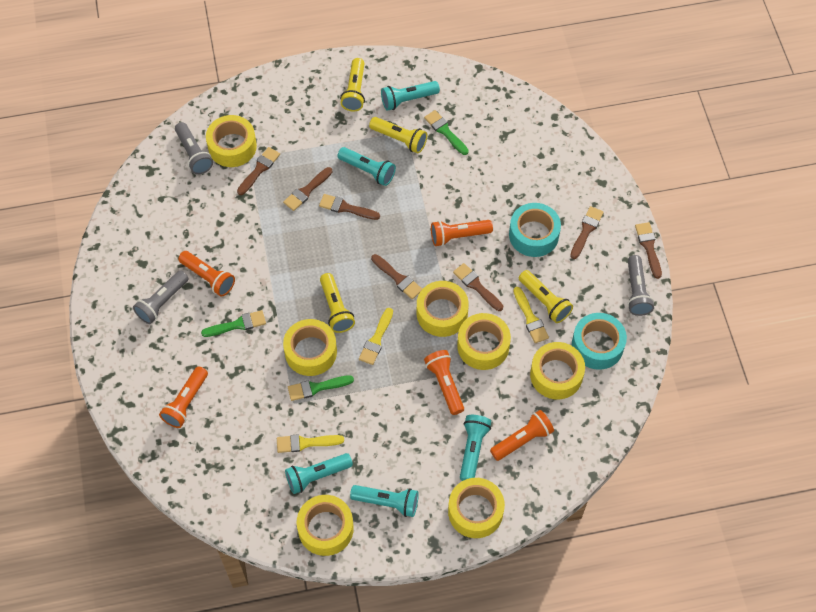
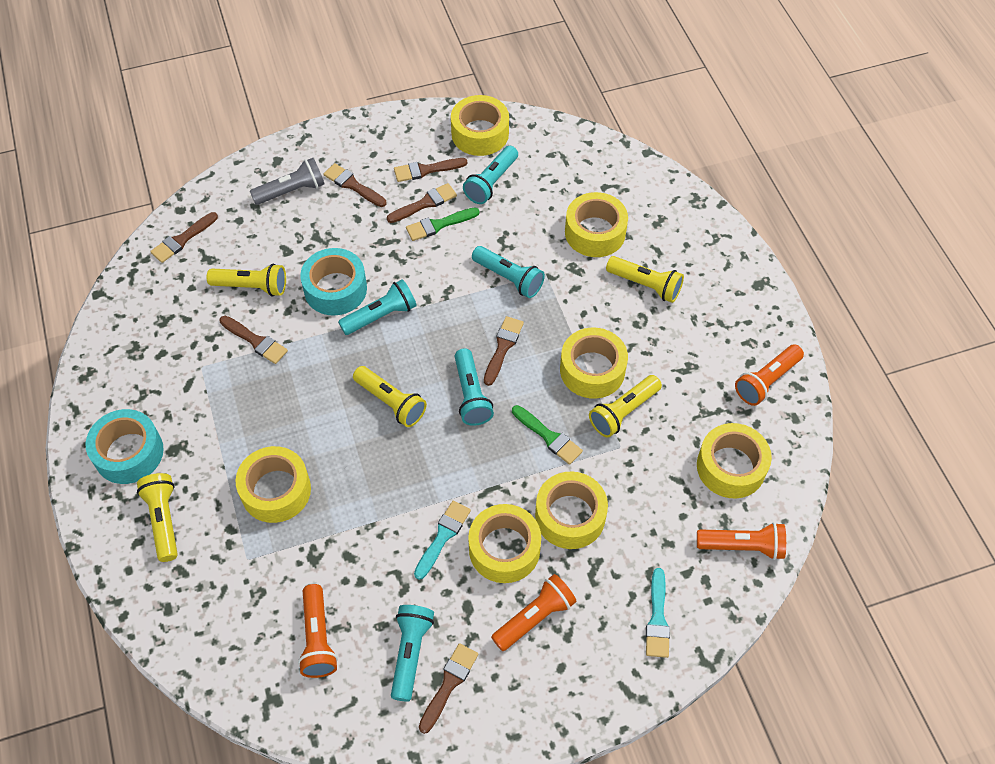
green brush: [201,310,266,337] [288,375,354,401] [424,110,469,155] = 3 -> [406,207,480,241] [512,405,583,465] = 2
grey flashlight: [133,270,189,324] [175,122,213,174] [627,255,654,316] = 3 -> [250,158,325,205] = 1
orange flashlight: [159,366,208,428] [178,251,235,297] [424,350,464,415] [431,220,493,246] [490,410,554,461] = 5 -> [298,584,338,678] [491,574,576,651] [697,522,786,560] [735,344,804,406] = 4
turquoise brush: none = 0 -> [414,501,471,580] [646,568,670,658] = 2
yellow brush: [277,434,344,453] [359,308,393,365] [513,287,549,343] = 3 -> none = 0
yellow flashlight: [320,273,355,333] [340,58,365,111] [369,117,427,153] [519,270,573,323] = 4 -> [137,473,178,562] [207,264,286,297] [353,366,427,427] [589,375,662,438] [606,256,684,303] = 5

